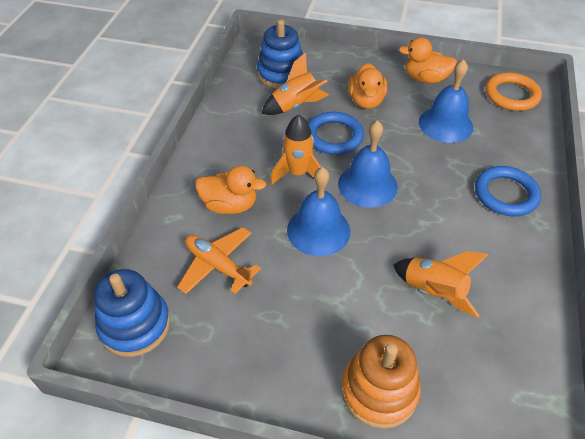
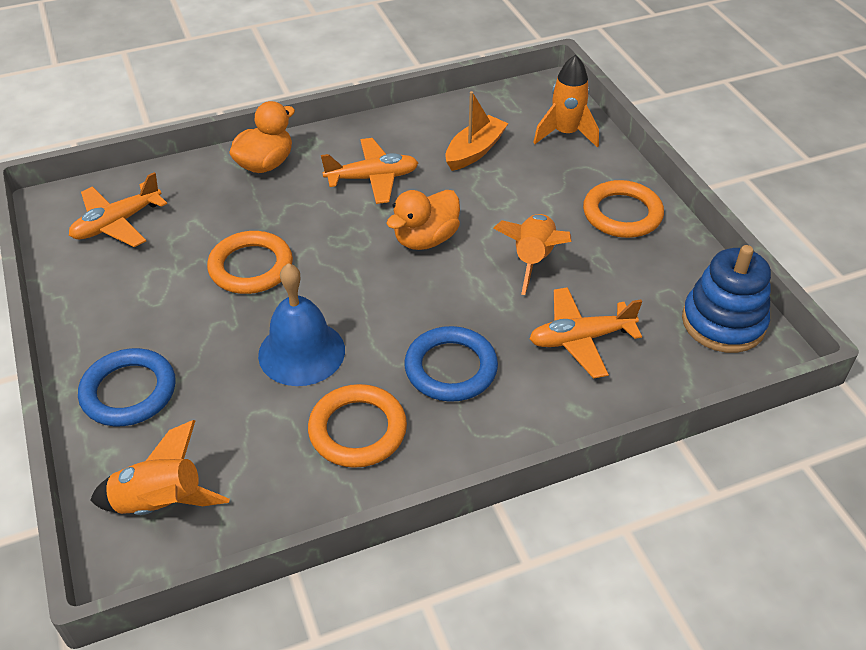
blue bell: [287,167,350,256] [338,120,398,208] [419,59,473,143] = 3 -> [258,263,345,386] = 1
blue stacking toy: [94,269,171,357] [257,19,303,89] = 2 -> [682,245,771,353] = 1
orange boat: none = 0 -> [445,91,509,171] = 1
orange duck: [195,165,266,214] [348,63,387,109] [399,37,457,84] = 3 -> [229,101,295,173] [386,190,460,250] = 2
orange plane: [177,227,261,294] = 1 -> [69,172,167,247] [321,138,418,204] [529,287,642,379] = 3
orange ring: [486,72,542,111] = 1 -> [207,231,293,294] [308,384,407,468] [583,180,664,238] = 3
orange stacking toy: [341,335,421,429] = 1 -> none = 0

